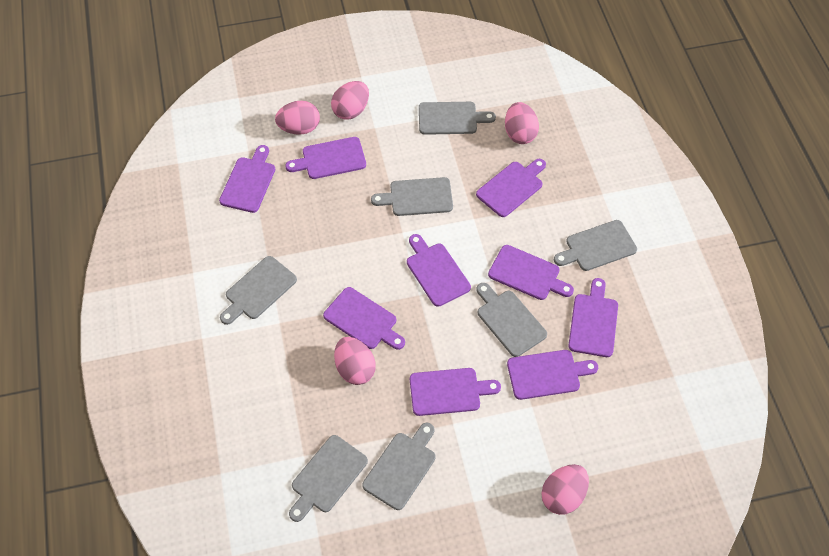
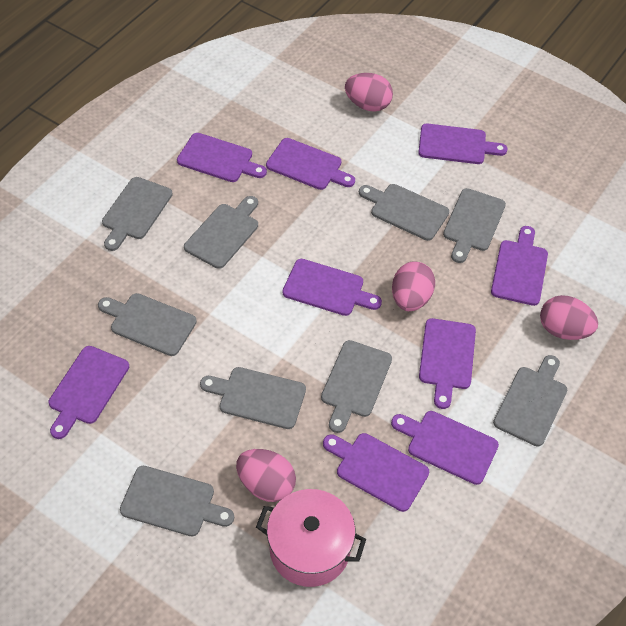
grey cutting board: [220,256,297,325] [289,435,368,522] [362,423,436,510] [371,177,453,216] [419,102,496,135] [476,283,547,357] [554,220,637,271] = 7 -> [98,293,197,356] [102,177,173,251] [120,466,234,537] [184,196,258,269] [200,367,306,429] [321,340,392,433] [359,184,449,241] [443,188,506,263] [493,355,567,446] = 9
pink egg: [275,101,320,135] [331,81,369,120] [334,337,375,385] [505,102,539,144] [541,464,589,515] = 5 -> [236,449,296,502] [345,73,393,112] [392,261,435,311] [540,295,598,340] = 4
pink pot: none = 0 -> [256,489,366,587] = 1

